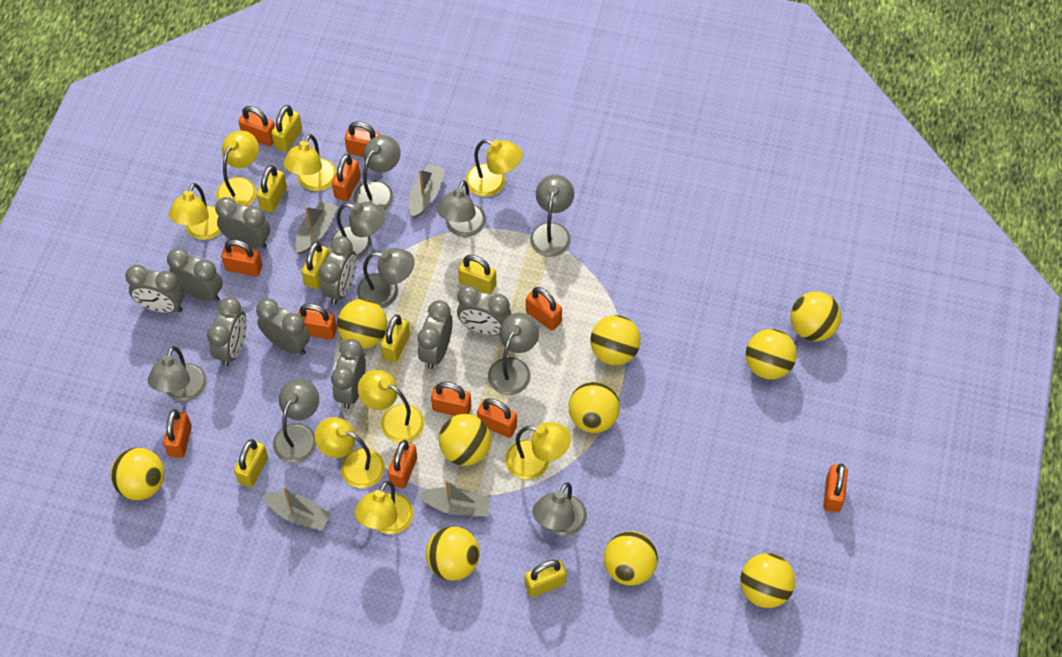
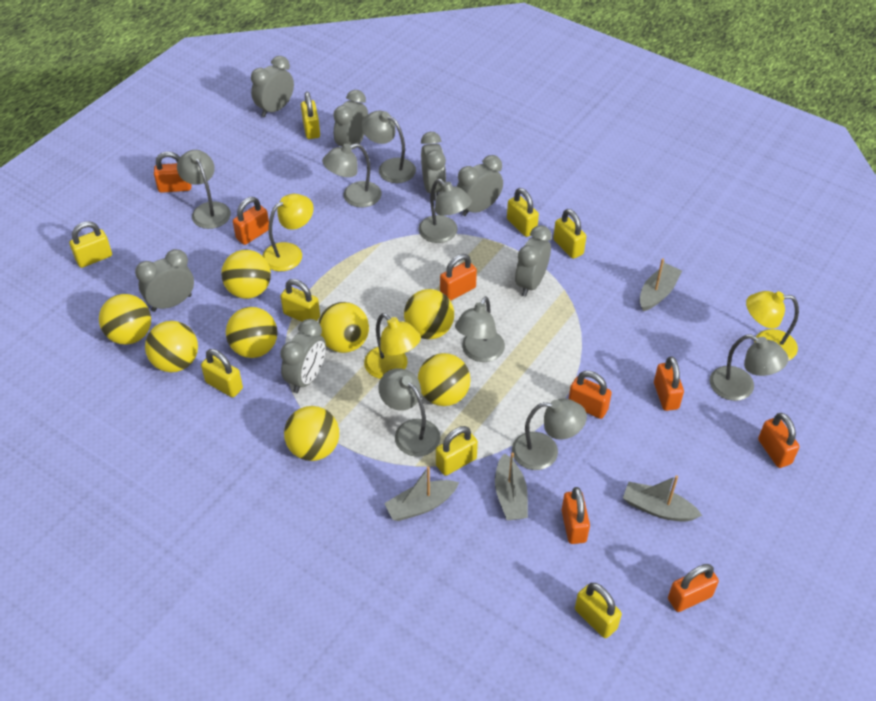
grey clock: [125,265,184,313] [167,248,223,302] [207,297,247,366] [215,197,270,249] [256,298,310,355] [319,236,356,305] [331,339,366,409] [417,300,453,369] [457,285,511,336] = 9 -> [135,249,194,312] [251,56,294,117] [280,319,326,393] [333,90,368,149] [421,132,446,201] [457,155,503,216] [515,225,552,297] = 7
grey lamp: [148,346,207,401] [273,379,319,463] [330,202,386,259] [353,135,401,211] [357,248,415,308] [437,180,486,237] [488,313,539,395] [530,175,574,257] [532,482,587,536] = 9 -> [177,150,231,229] [322,143,381,208] [361,110,416,183] [378,368,441,457] [418,179,472,243] [455,296,505,362] [512,398,587,470] [710,334,789,401] = 8
orange padlock: [163,409,192,458] [221,239,262,277] [238,106,275,146] [298,303,337,340] [332,154,361,201] [345,121,380,157] [388,440,417,488] [431,382,471,416] [477,398,517,438] [526,287,562,330] [823,463,848,512] = 11 -> [154,152,192,193] [233,197,269,245] [440,254,477,301] [562,487,590,544] [569,371,612,419] [654,356,684,411] [668,564,719,612] [758,413,800,468] = 8
yellow ball: [110,448,165,500] [337,299,387,349] [426,526,480,581] [439,414,491,466] [569,382,620,433] [590,315,641,365] [604,531,658,586] [740,553,795,608] [746,329,797,379] [790,292,841,341] = 10 -> [99,294,151,345] [145,321,198,372] [221,250,271,299] [226,307,278,358] [284,406,339,461] [318,302,369,353] [404,289,454,339] [418,353,471,406] = 8
yellow lamp: [169,183,221,240] [216,131,259,207] [283,134,337,191] [315,417,385,488] [355,481,414,534] [358,370,424,443] [465,139,523,197] [505,422,571,480] = 8 -> [262,194,314,271] [364,313,421,379] [746,291,799,361] = 3
yellow padlock: [234,439,268,487] [256,165,287,213] [271,105,302,152] [301,242,329,289] [380,315,410,362] [458,255,496,294] [525,559,567,598] = 7 -> [69,221,112,268] [201,349,243,398] [280,279,320,322] [301,92,320,139] [436,426,478,476] [507,188,539,237] [553,209,586,259] [575,583,622,638] = 8

